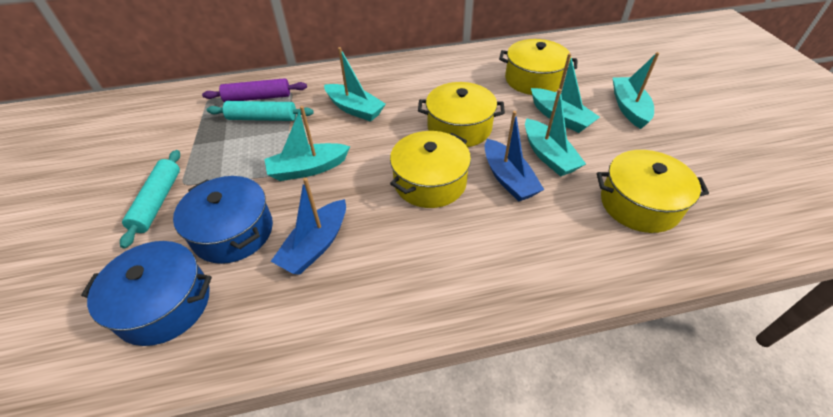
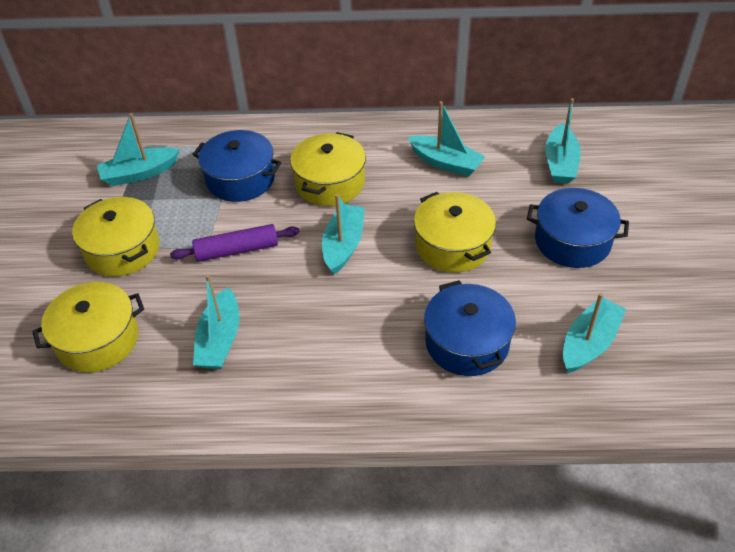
blue boat: [271,178,346,275] [485,111,544,202] = 2 -> none = 0
blue pot: [81,241,212,346] [173,176,273,264] = 2 -> [192,130,281,202] [424,280,516,376] [527,188,629,268] = 3
turquoise boat: [264,106,350,181] [324,47,386,122] [525,89,586,176] [531,53,600,133] [613,52,659,129] = 5 -> [97,113,180,186] [193,274,240,369] [322,194,365,274] [408,101,486,177] [545,98,581,184] [563,293,626,373] = 6
turquoise rolling pin: [120,150,180,249] [207,101,313,121] = 2 -> none = 0

